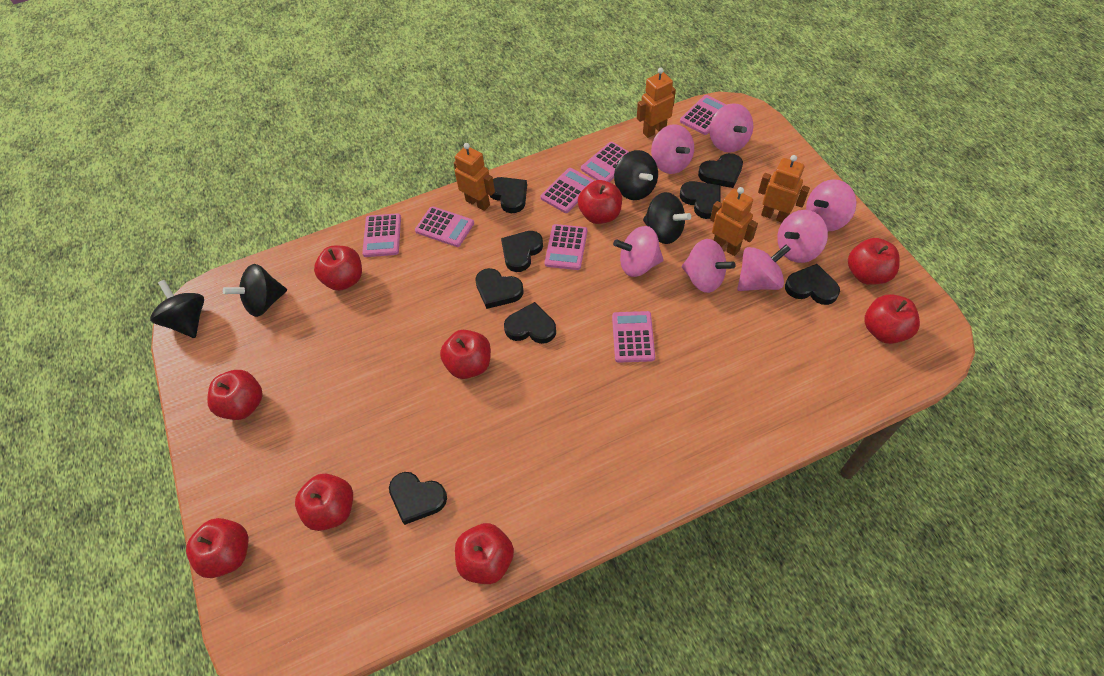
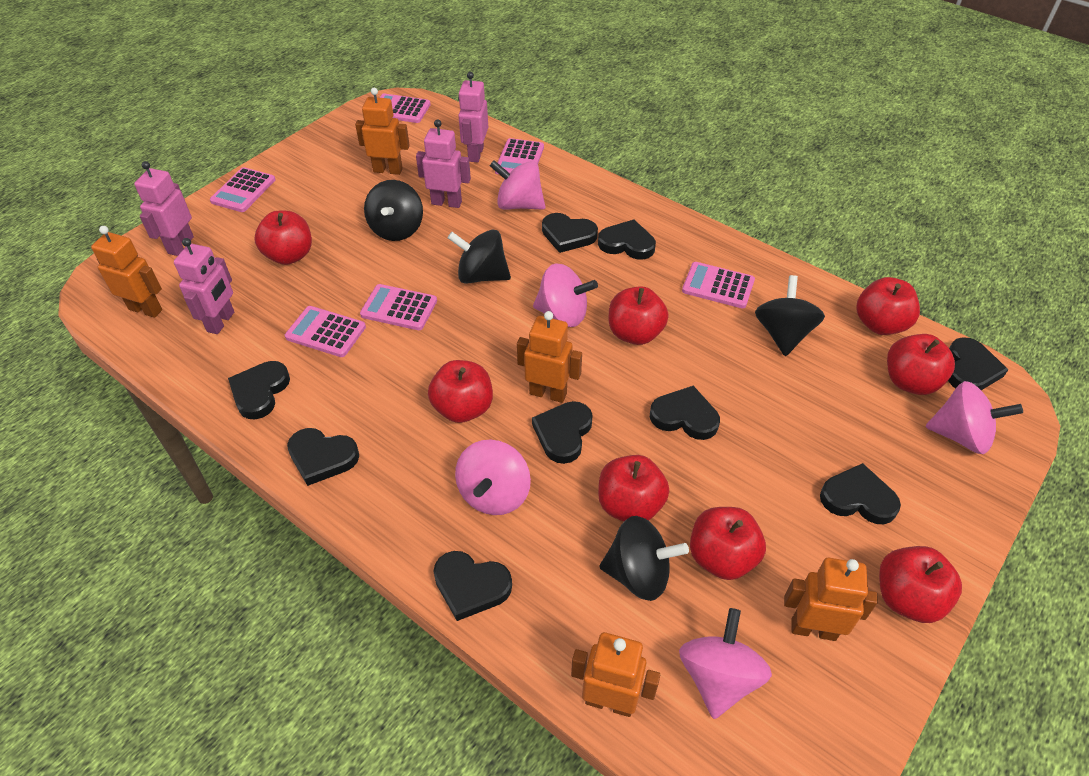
black heart: [389,472,447,525] [475,268,524,309] [489,177,527,213] [501,231,543,272] [504,302,556,344] [680,181,720,219] [698,153,743,188] [785,264,840,305] = 8 -> [228,361,290,419] [287,428,359,486] [433,551,512,621] [532,401,593,464] [542,213,598,253] [598,220,656,260] [650,386,720,440] [820,463,901,524] [948,337,1008,390] = 9
orange robot: [454,143,495,211] [637,67,676,138] [710,187,758,256] [758,155,810,223] = 4 -> [91,226,162,318] [355,88,410,175] [517,311,582,403] [571,632,660,717] [784,558,878,641] = 5
pink calculator: [362,213,401,257] [415,206,474,247] [540,168,595,213] [544,224,587,270] [581,142,629,182] [612,311,655,363] [680,95,727,135] = 7 -> [210,167,275,212] [285,306,366,357] [360,284,437,330] [380,93,431,123] [495,138,544,174] [682,262,755,308] = 6
pink robot: none = 0 -> [134,161,194,256] [174,238,234,334] [416,119,471,208] [458,72,488,162] = 4
pink spinning top: [613,226,664,277] [651,124,694,174] [682,239,735,293] [709,103,753,152] [737,244,791,291] [777,210,828,263] [806,179,856,231] = 7 -> [455,440,531,515] [490,160,545,210] [533,264,598,327] [679,608,772,719] [925,381,1023,454] = 5
red apple: [186,518,248,578] [207,370,263,420] [295,474,353,531] [314,246,362,291] [440,330,491,379] [455,523,514,584] [578,180,622,224] [848,238,900,285] [864,294,920,344] = 9 -> [254,211,312,265] [428,360,493,423] [598,455,669,521] [609,286,669,345] [690,507,766,580] [856,277,920,335] [879,546,962,623] [887,334,955,395] = 8

